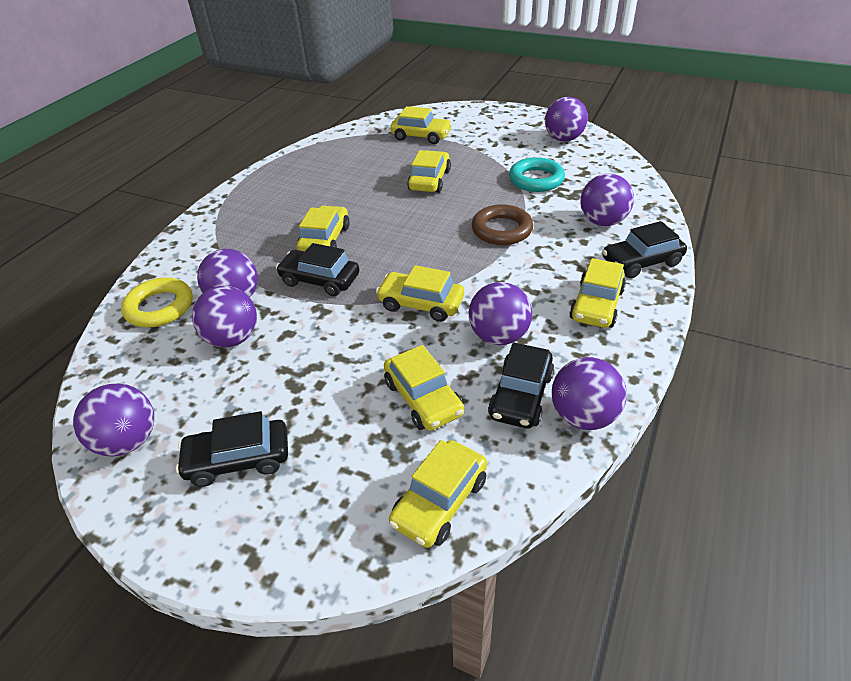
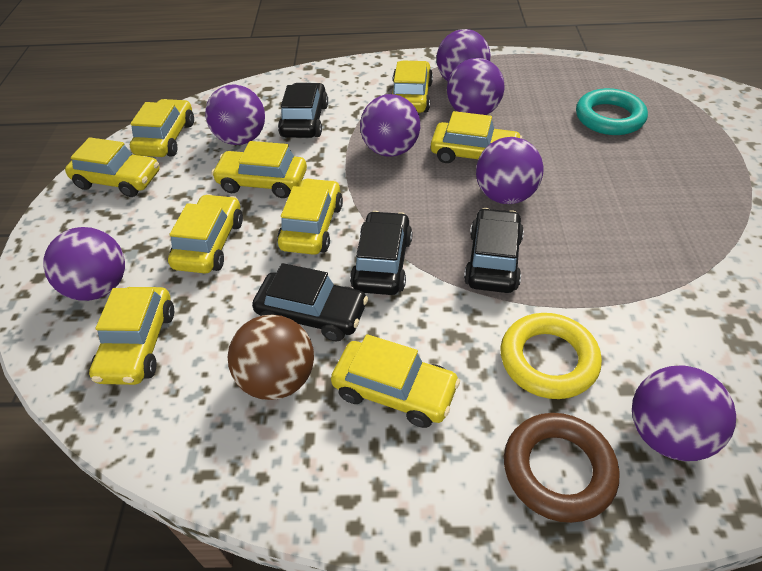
brown ball: none = 0 -> [228,314,314,400] = 1
yellow car: [297,205,350,251] [376,265,464,322] [384,345,464,431] [389,440,487,548] [390,106,452,144] [407,150,451,193] [569,258,626,328] = 7 -> [65,137,160,197] [89,287,174,385] [130,99,194,157] [168,194,243,273] [211,141,307,198] [277,178,343,255] [331,334,460,428] [392,61,433,113] [431,111,523,163] = 9

